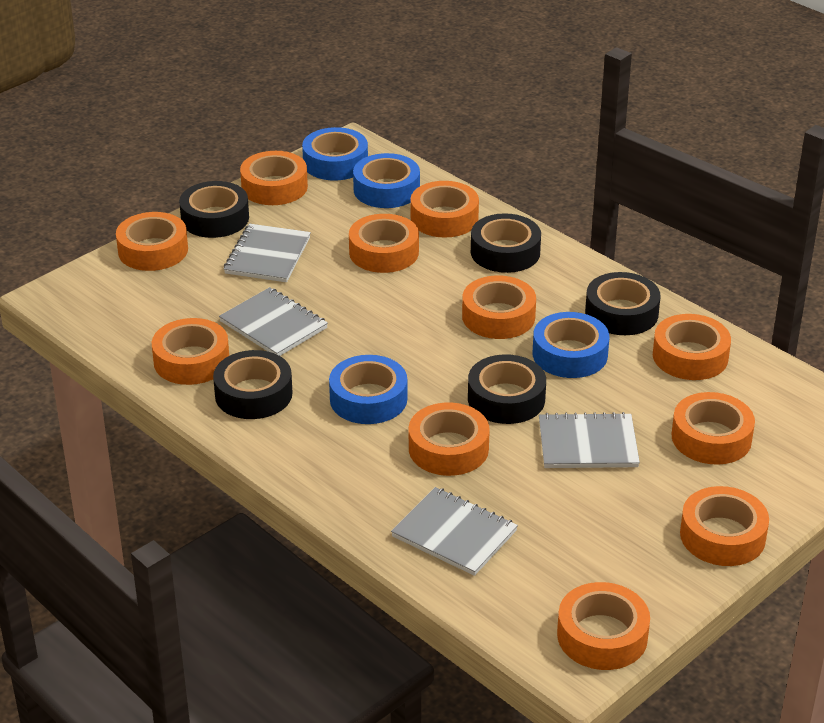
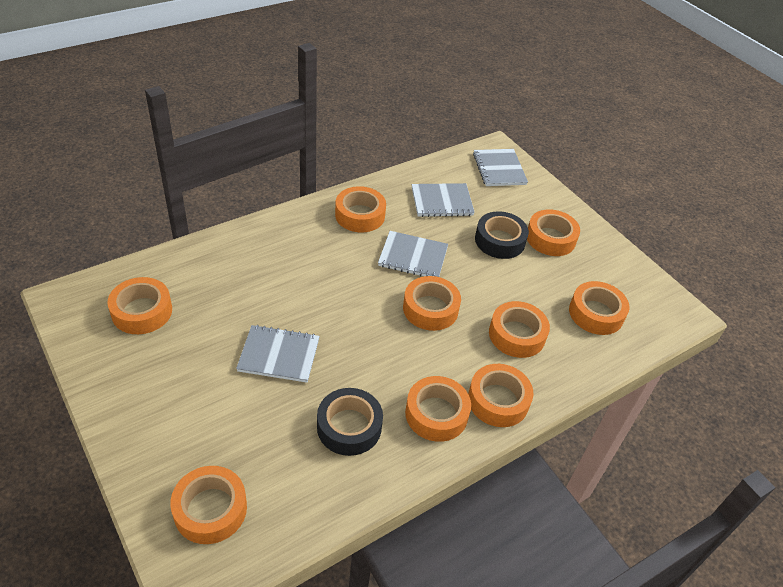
black tape: [179,181,249,238] [213,350,293,419] [468,354,546,424] [471,213,541,273] [585,272,660,335] = 5 -> [317,388,383,456] [475,211,529,259] = 2
blue tape: [302,127,368,181] [329,355,407,424] [353,153,420,208] [533,312,609,378] = 4 -> none = 0
orange tape: [116,212,188,271] [152,318,229,385] [240,151,308,205] [349,214,419,273] [409,402,490,476] [411,181,479,238] [462,275,536,339] [557,582,650,670] [653,314,731,380] [672,392,755,465] [680,486,769,566] = 11 -> [107,277,172,334] [170,466,247,544] [335,186,386,232] [403,276,461,331] [405,376,471,442] [468,364,533,427] [489,301,550,358] [527,209,580,256] [569,281,630,335] = 9

